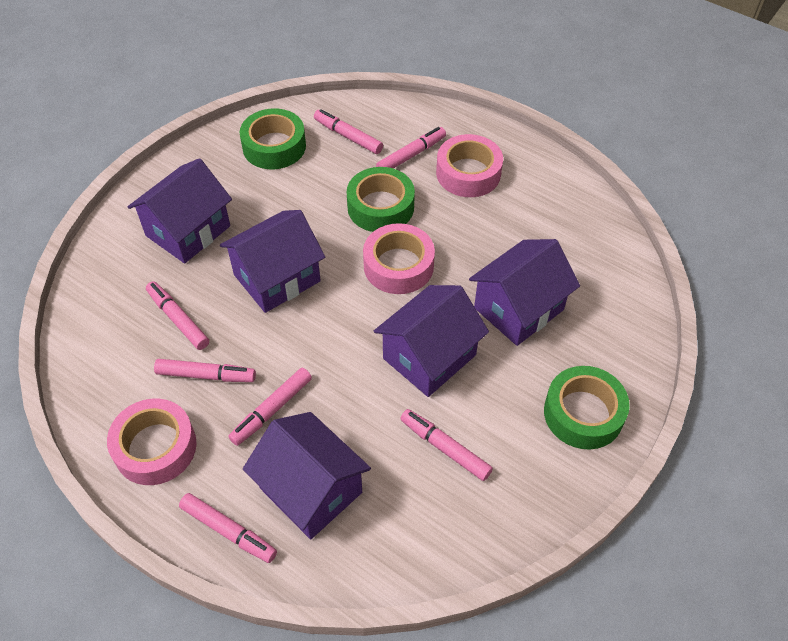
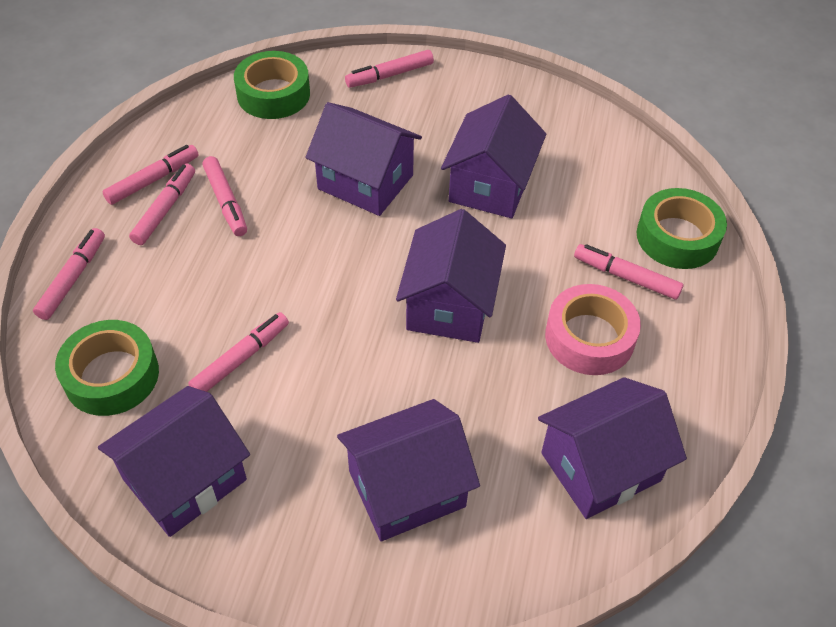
pink tape: [107,399,197,485] [363,223,435,294] [436,134,503,197] = 3 -> [545,284,641,375] = 1
purple house: [128,158,232,264] [220,210,325,313] [243,412,371,540] [374,285,489,397] [469,239,580,346] = 5 -> [98,386,250,537] [305,102,422,216] [337,399,480,541] [396,209,506,343] [441,94,546,218] [538,377,687,519] = 6

